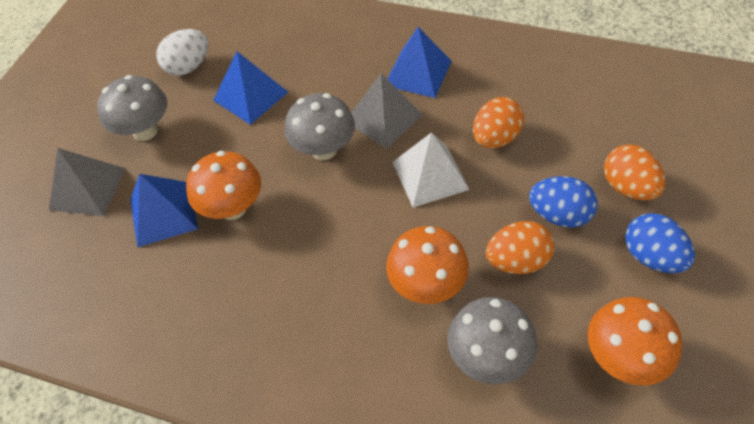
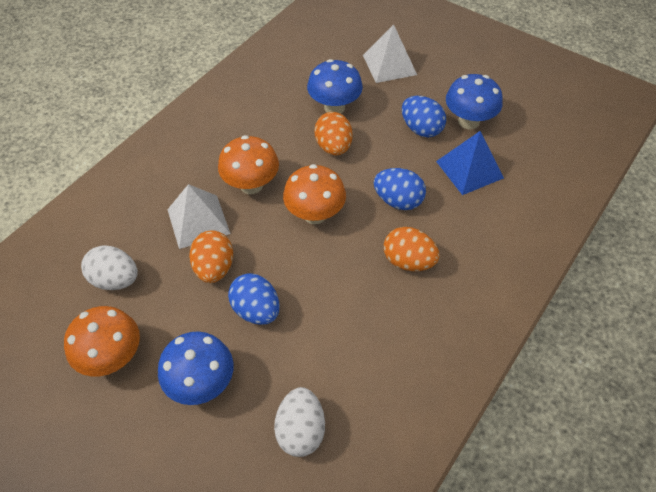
blue egg: [529,176,598,228] [625,213,695,273] = 2 -> [228,273,280,325] [374,168,426,210] [402,96,446,137] = 3
blue mushroom: none = 0 -> [158,331,233,405] [307,59,363,114] [446,74,502,129] = 3
blue pyramid: [130,174,198,247] [213,52,288,125] [388,27,451,98] = 3 -> [436,131,504,195] = 1
grey mushroom: [97,75,167,141] [284,93,355,160] [448,297,537,384] = 3 -> none = 0
grey pyramid: [49,148,126,216] [351,73,423,149] = 2 -> none = 0
white egg: [156,29,208,76] = 1 -> [81,246,138,290] [274,387,325,457] = 2
white pyramid: [392,132,470,207] = 1 -> [167,184,230,249] [363,24,417,83] = 2

